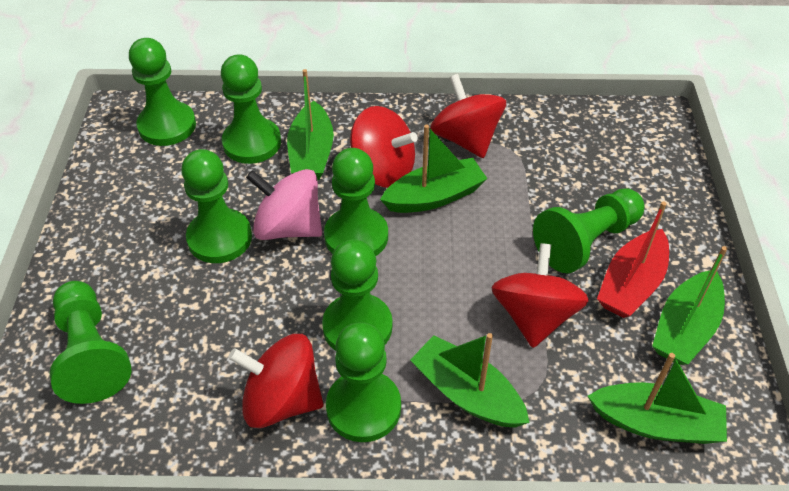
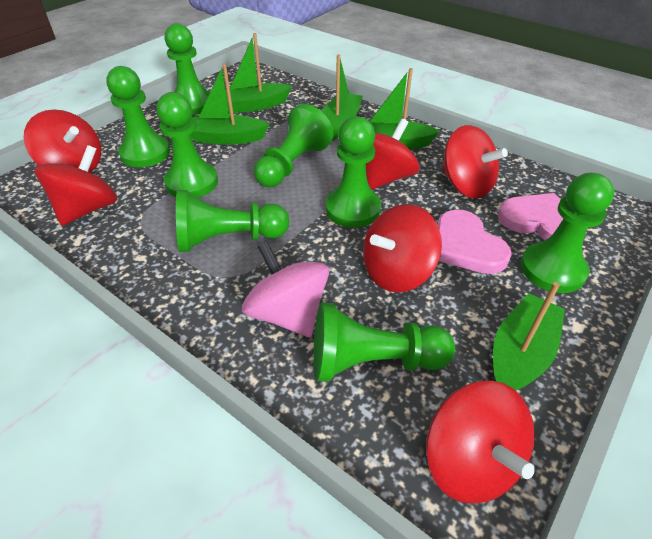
pink heart: none = 0 -> [437,209,512,274] [498,193,587,240] = 2
red boat: [597,201,669,318] = 1 -> none = 0
red spinning top: [228,334,323,428] [350,106,418,188] [430,74,506,158] [491,243,589,348] = 4 -> [24,109,101,173] [34,145,117,226] [363,204,442,293] [366,119,420,190] [426,381,535,503] [442,125,508,199] = 6

